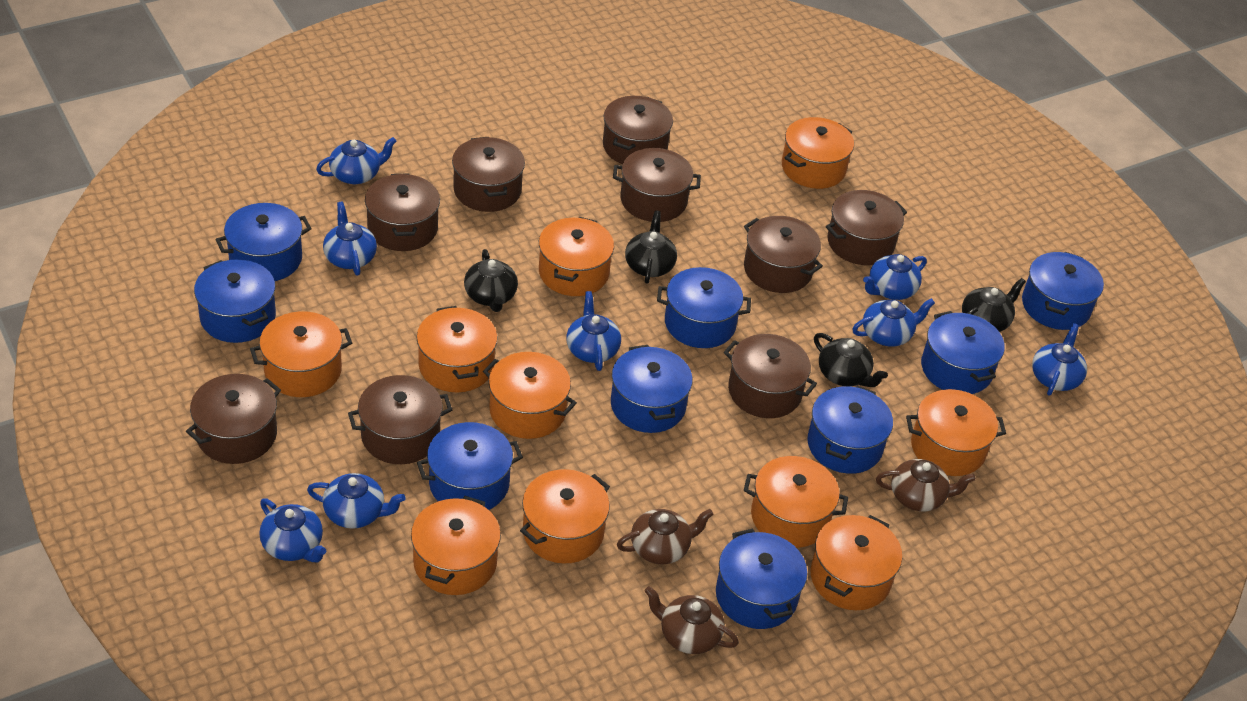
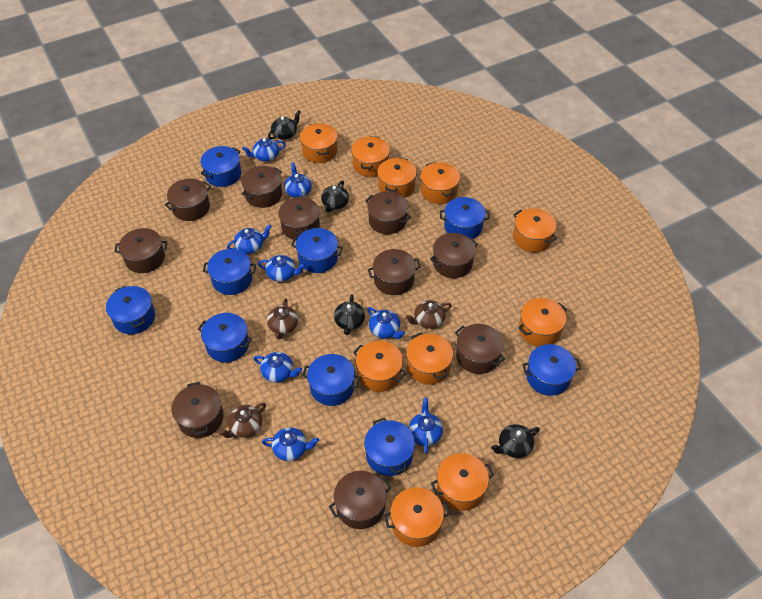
brown pot: [186,374,281,464] [348,375,452,464] [365,173,440,251] [452,137,525,212] [603,96,673,164] [613,148,701,222] [724,334,817,418] [744,216,823,293] [826,190,907,265] = 9 -> [114,228,167,273] [165,179,211,221] [172,382,224,438] [242,166,282,208] [278,196,320,240] [329,471,391,529] [365,191,411,234] [368,249,421,295] [430,233,478,278] [455,324,505,374] = 10

